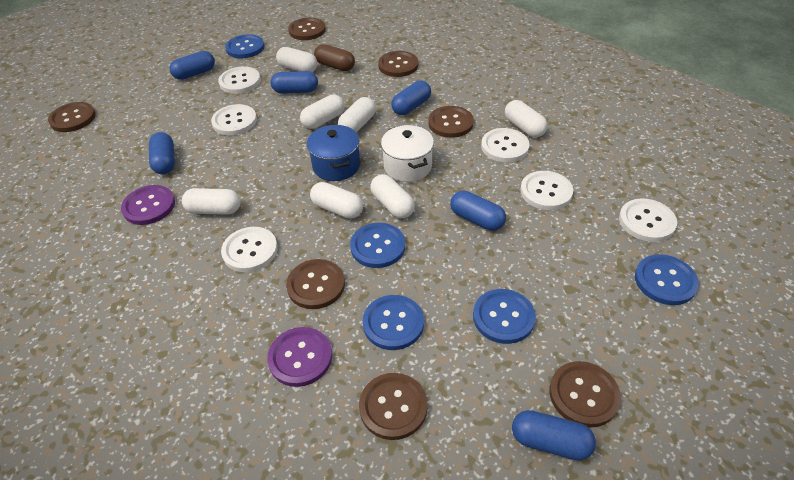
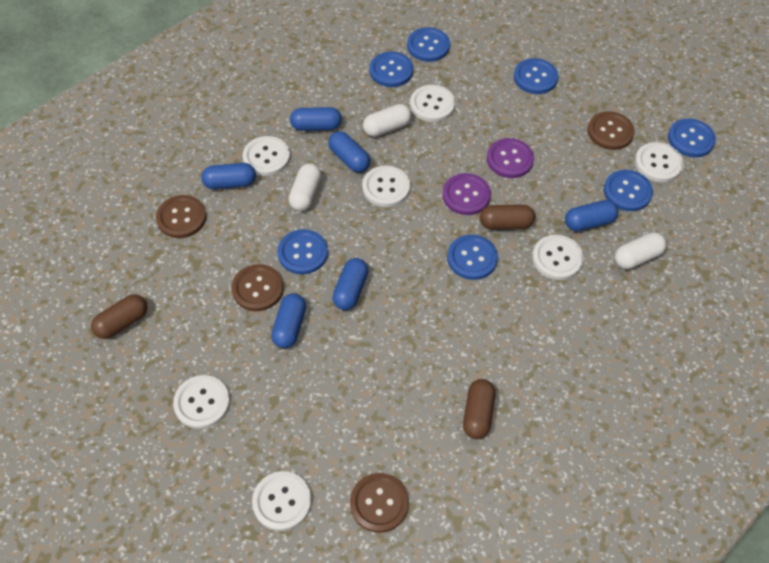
blue button: [225,34,264,59] [350,223,405,268] [362,295,424,350] [473,289,536,344] [635,254,699,305] = 5 -> [277,229,328,274] [370,52,413,87] [407,27,450,62] [447,235,498,280] [514,58,558,94] [604,170,653,211] [668,119,716,157] = 7
blue pot: [307,125,360,181] = 1 -> none = 0
brown button: [48,102,96,132] [286,259,345,309] [288,18,326,40] [359,373,428,440] [378,51,418,77] [428,106,474,138] [550,361,621,427] = 7 -> [156,195,206,238] [232,264,284,311] [350,473,409,533] [587,111,635,150] = 4
brown capsule: [314,44,355,71] = 1 -> [91,294,148,339] [463,379,495,439] [480,204,535,230] = 3
white button: [211,104,257,135] [218,66,261,94] [221,227,278,272] [481,128,530,162] [520,171,573,210] [619,198,677,242] = 6 -> [173,375,230,429] [243,136,290,176] [252,471,312,531] [362,165,410,207] [410,85,455,122] [532,235,583,280] [635,142,683,182] = 7
white capsule: [182,188,241,215] [276,47,317,72] [300,94,345,129] [310,182,363,219] [338,97,376,132] [370,174,415,219] [505,100,548,137] = 7 -> [289,163,321,211] [363,104,411,137] [615,232,667,269] = 3
white pot: [381,125,434,182] = 1 -> none = 0

